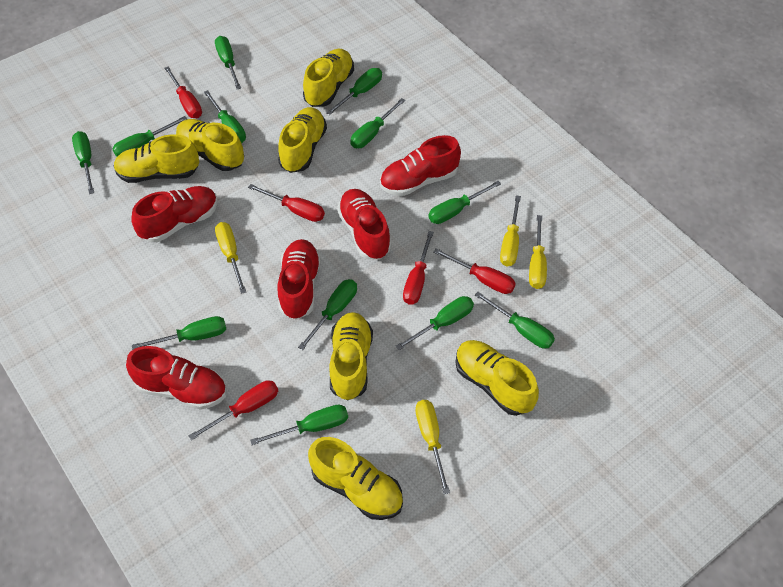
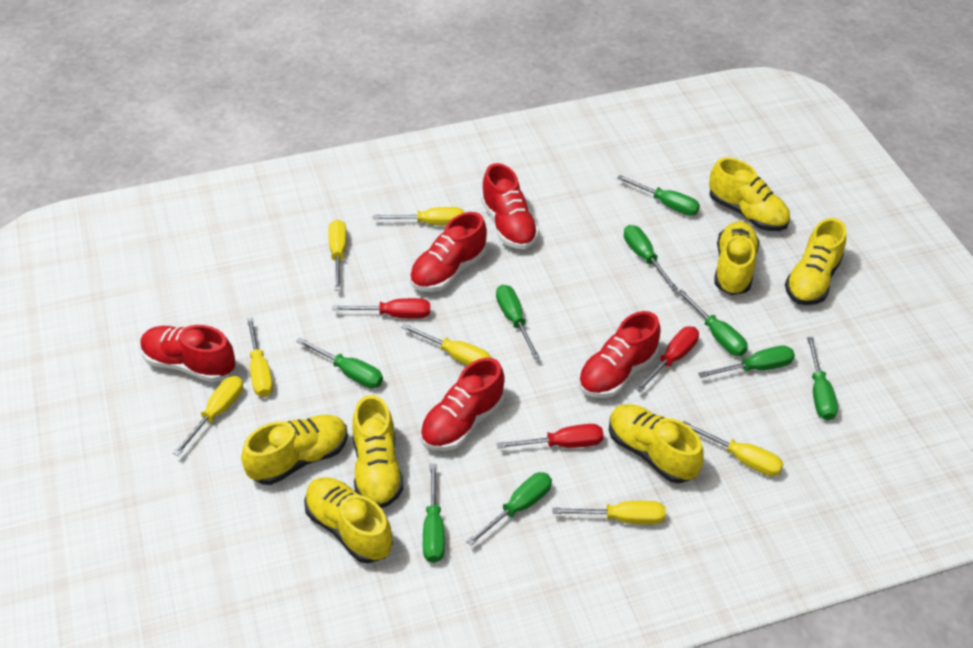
green screwdriver: [72,131,94,194] [112,116,187,157] [132,316,226,350] [204,90,246,143] [215,36,241,89] [250,405,348,445] [298,279,357,350] [326,68,382,115] [350,98,405,148] [396,296,474,350] [428,181,501,224] [475,292,555,349] = 12 -> [296,338,383,388] [423,464,445,563] [466,472,552,546] [496,285,540,359] [617,175,700,216] [624,225,678,291] [677,289,748,356] [698,345,795,378] [807,337,838,421] = 9
red screwdriver: [164,66,202,118] [189,380,278,440] [248,184,325,222] [403,231,434,305] [434,248,516,294] = 5 -> [332,298,430,319] [497,424,604,448] [636,326,699,392] = 3
yellow screwdriver: [215,222,246,294] [416,400,450,494] [500,195,521,266] [529,215,547,289] = 4 -> [173,376,243,456] [247,317,273,397] [328,220,347,291] [373,207,464,226] [401,324,491,366] [552,501,665,525] [683,421,784,476] = 7

